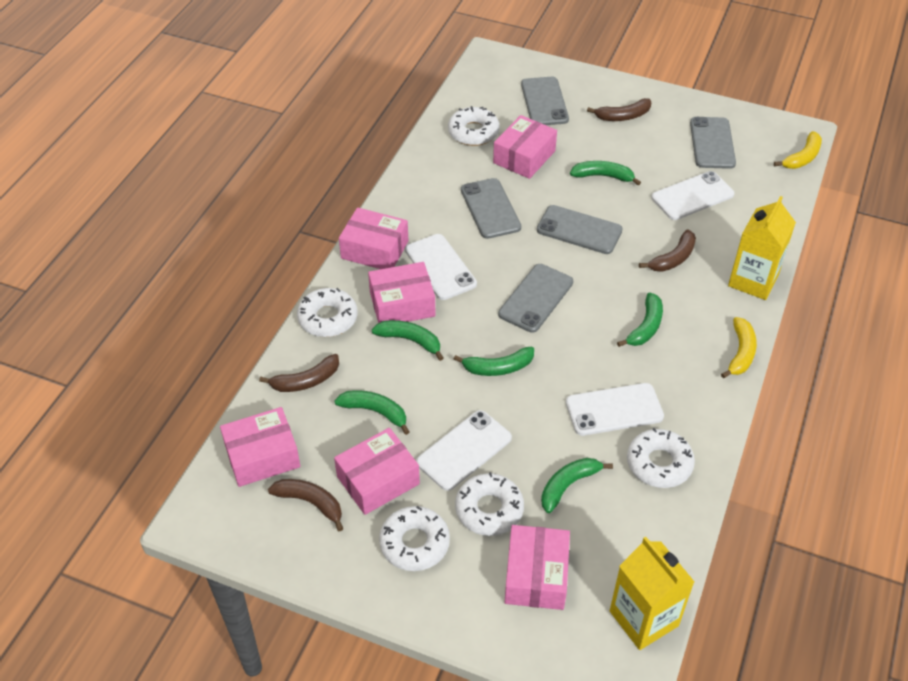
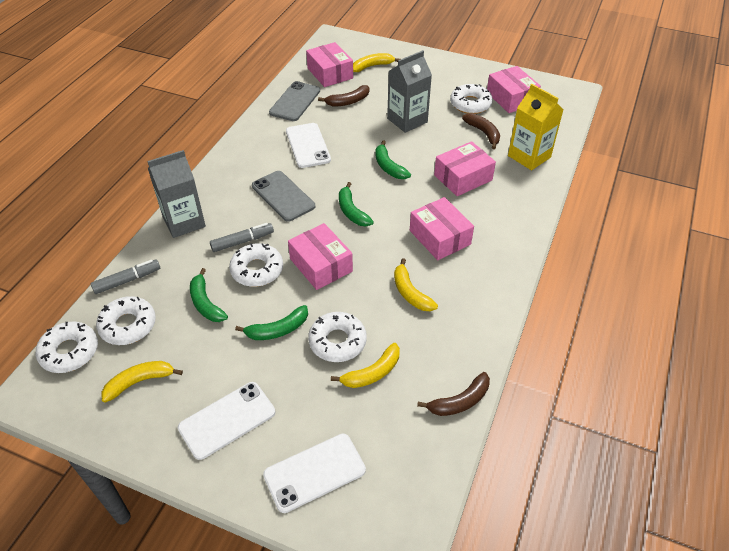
brown banana: [259,354,339,392] [268,479,343,531] [587,98,651,121] [639,229,696,272] = 4 -> [318,85,369,107] [417,372,490,416] [462,113,500,149] = 3
green banana: [334,390,409,435] [372,320,443,361] [454,347,534,376] [541,458,613,513] [570,161,641,186] [617,293,663,347] = 6 -> [190,268,228,322] [235,305,308,340] [339,182,374,226] [375,140,411,179] = 4
grey carton: none = 0 -> [147,150,206,238] [387,50,432,133] = 2
grey marker: none = 0 -> [91,259,160,294] [210,223,274,252] = 2
grey phone: [461,178,521,239] [498,264,573,333] [521,77,569,125] [537,205,623,254] [690,117,736,169] = 5 -> [252,171,315,222] [269,81,320,121] = 2
pink box: [220,407,300,487] [334,428,420,515] [339,207,409,269] [368,262,436,323] [493,115,557,179] [505,525,570,610] = 6 -> [288,223,353,290] [306,42,353,87] [410,197,474,260] [434,141,496,196] [487,66,541,113] = 5
white phone: [405,234,477,300] [416,410,512,491] [566,383,664,436] [652,171,734,220] = 4 -> [178,382,275,460] [263,434,366,513] [286,123,331,168] = 3
yellow banana: [721,317,757,378] [774,131,822,169] = 2 -> [101,361,183,403] [331,343,400,388] [353,53,400,72] [394,258,438,311] = 4
yellow carton: [610,537,694,650] [728,196,796,300] = 2 -> [508,84,564,170] = 1

